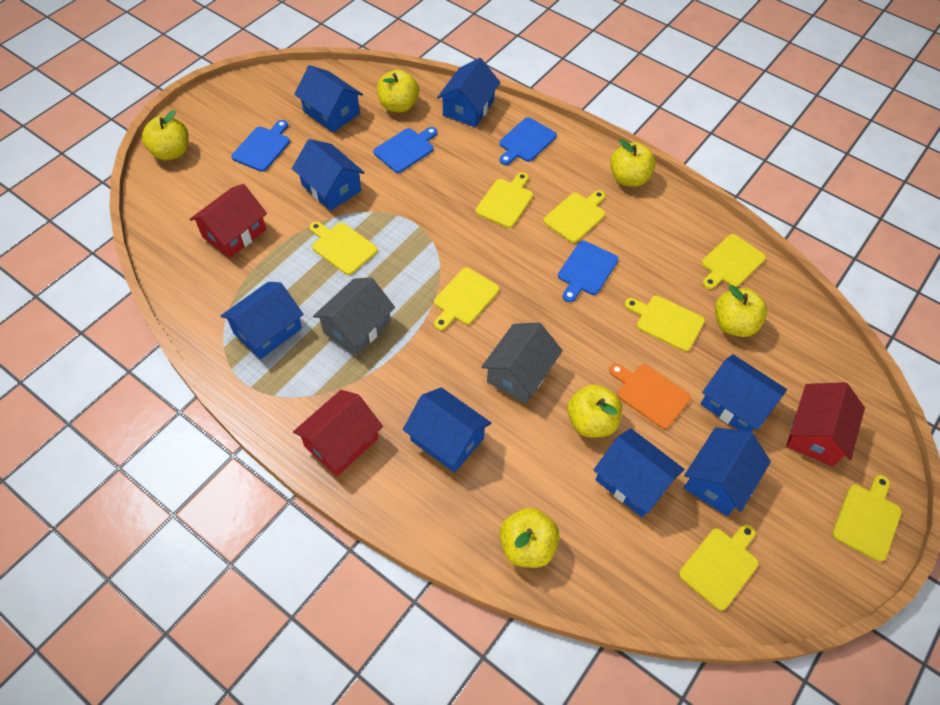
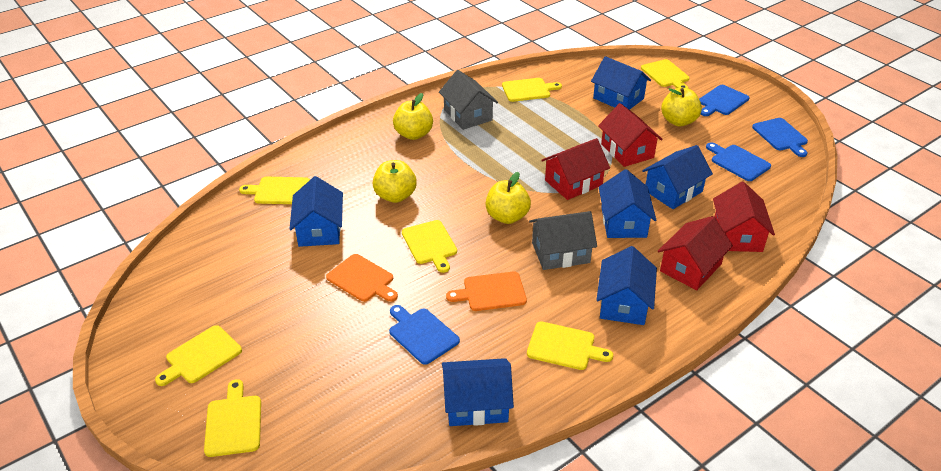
blue house: [221,282,304,360] [292,139,365,211] [294,65,363,132] [403,387,491,473] [437,58,501,127] [594,428,685,517] [684,427,771,516] [701,354,787,432] = 8 -> [289,176,343,247] [442,358,514,426] [591,56,651,110] [596,246,657,325] [599,169,656,238] [642,145,713,209] = 6
orange cutting board: [609,363,691,429] = 1 -> [326,254,398,302] [446,271,527,311] = 2
red house: [190,184,267,258] [293,390,383,476] [786,382,865,466] = 3 -> [541,138,610,200] [598,103,663,167] [658,216,733,290] [713,182,775,252] = 4
yellow apple: [142,110,189,160] [377,70,419,113] [500,508,560,568] [567,384,622,437] [610,139,656,187] [715,285,767,337] = 6 -> [373,160,417,203] [393,93,433,140] [486,172,531,224] [661,88,702,126] = 4
yellow cutting board: [309,222,378,275] [434,267,499,330] [475,172,533,228] [543,190,605,243] [625,296,705,351] [679,524,759,611] [702,234,766,289] [832,475,902,562] = 8 -> [155,325,242,386] [204,379,261,457] [239,177,310,204] [402,220,457,273] [502,78,562,102] [527,322,613,370] [641,59,690,89] = 7

